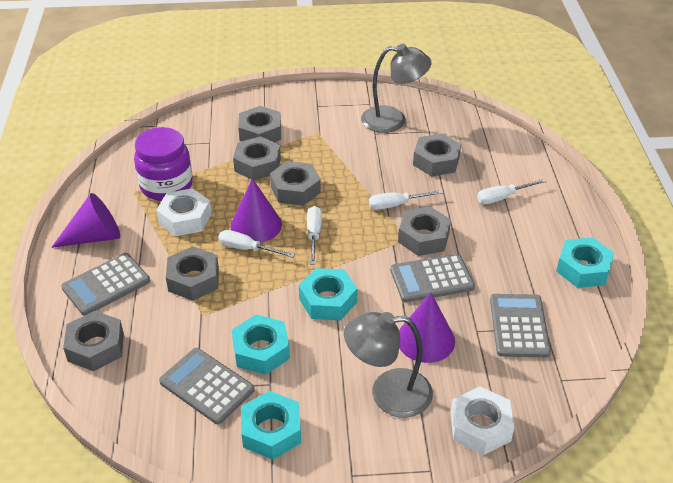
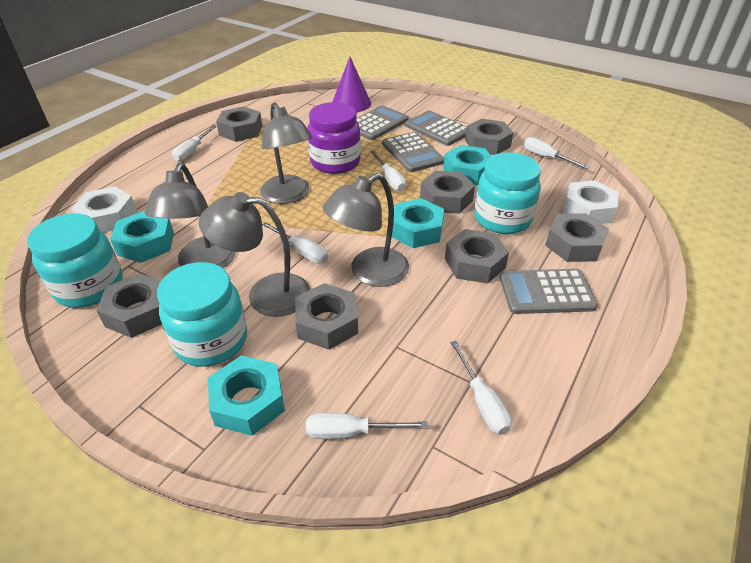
grey lamp: [344,312,433,418] [361,44,432,133] = 2 -> [144,163,236,268] [199,192,311,317] [260,103,313,204] [322,173,409,287] = 4
purple cone: [51,193,120,248] [231,178,282,243] [399,292,455,363] = 3 -> [332,57,371,112] = 1
turquoise jar: none = 0 -> [27,213,123,308] [157,262,247,367] [474,152,541,234] = 3
white screwdriver: [218,230,295,258] [307,206,322,265] [369,190,444,210] [477,179,546,204] = 4 -> [172,125,217,161] [262,222,328,264] [306,413,428,439] [370,150,406,191] [450,341,511,434] [524,137,589,169] = 6

